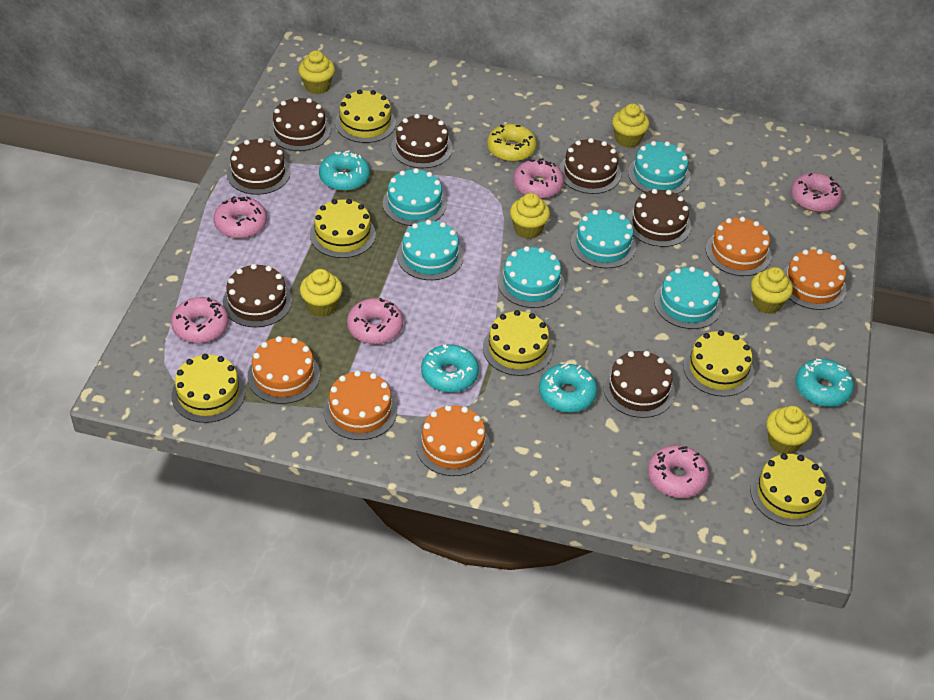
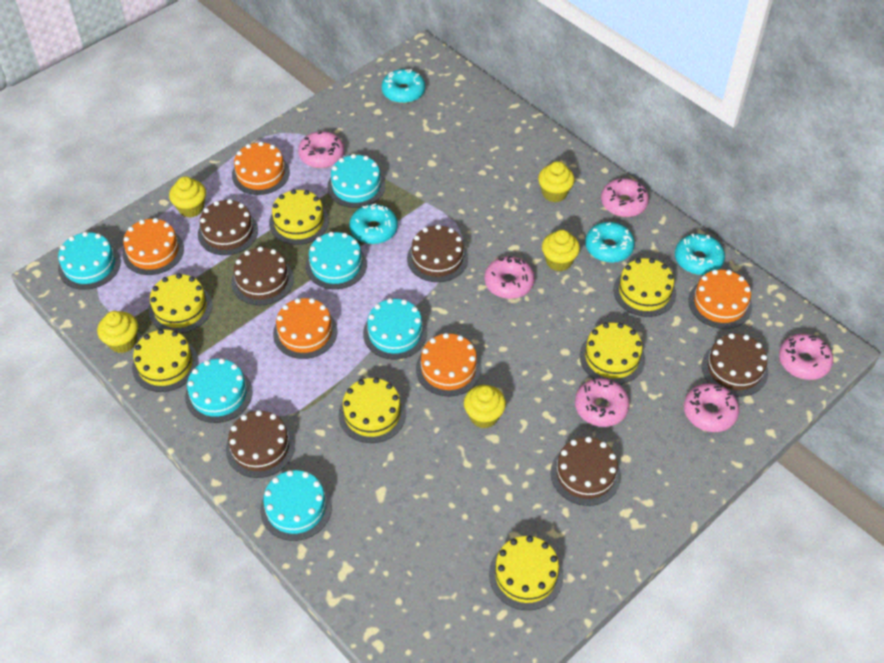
brown cake: [223,264,292,327] [227,138,291,195] [269,97,331,151] [391,114,453,168] [559,138,621,194] [603,351,675,418] [627,189,691,247] = 7 -> [198,199,258,255] [226,410,295,478] [231,247,294,305] [407,225,468,282] [551,437,621,506] [702,333,768,397] = 6
yellow cake: [171,354,245,423] [310,199,376,258] [335,89,396,143] [483,310,553,376] [683,330,754,397] [750,453,827,526] = 6 -> [132,329,199,392] [149,273,212,334] [269,189,329,245] [339,378,406,443] [489,536,563,610] [580,323,645,384] [613,258,676,317] = 7
yellow cupcake: [298,50,335,94] [300,269,343,317] [510,193,550,239] [612,103,649,148] [751,267,793,314] [766,406,812,454] = 6 -> [97,311,138,353] [169,176,206,218] [464,385,506,428] [538,161,574,202] [542,230,580,271] = 5
yellow donut: [487,124,537,162] = 1 -> none = 0

